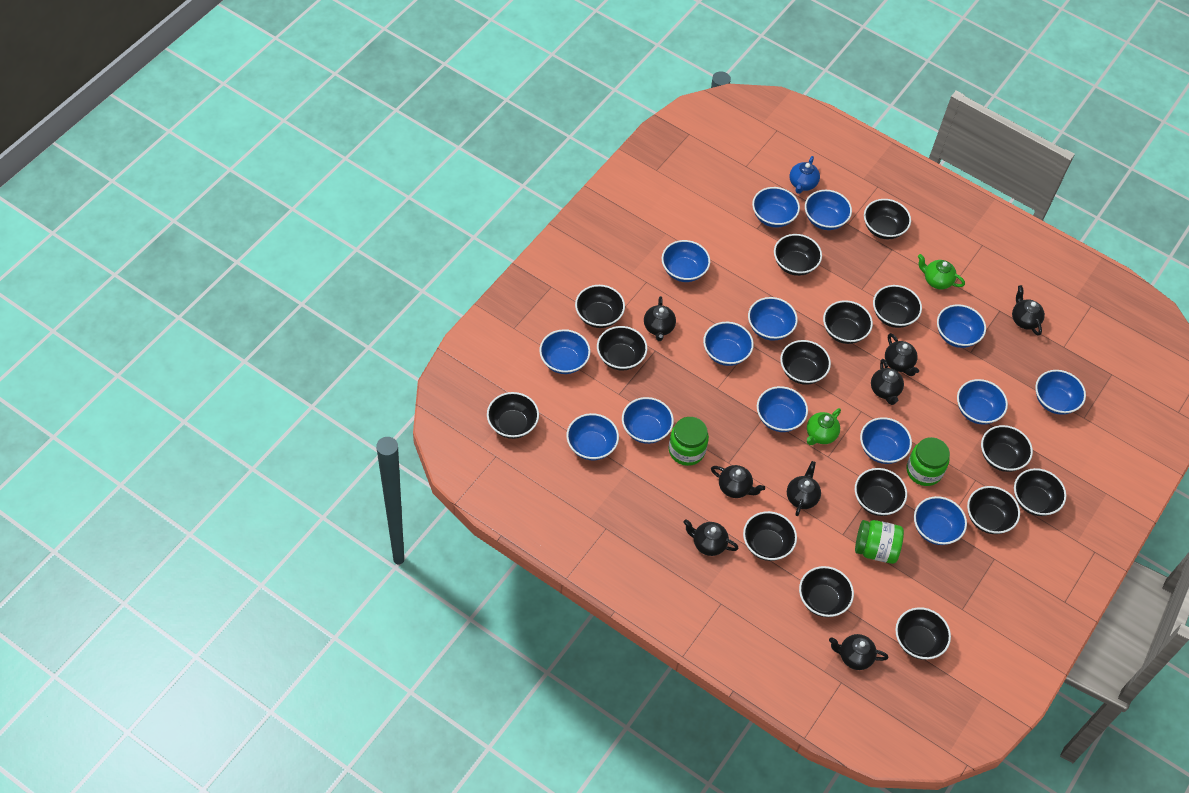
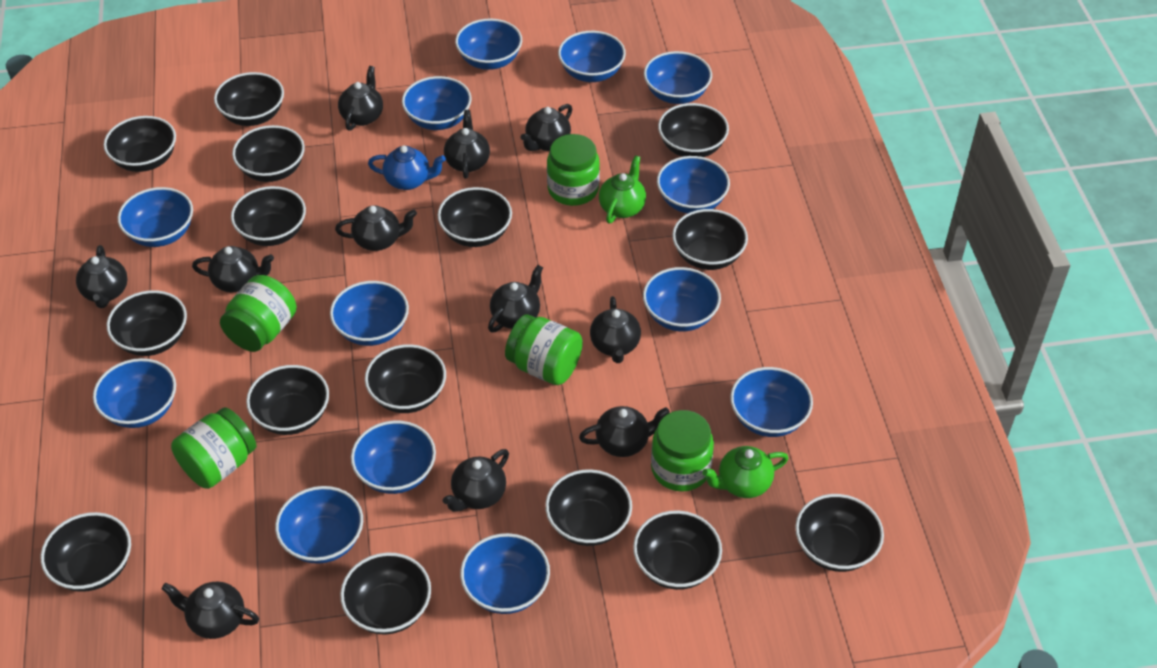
black teapot: [644,296,676,341] [683,519,739,556] [711,465,765,498] [787,461,821,516] [829,634,888,670] [871,359,904,405] [885,333,919,376] [1012,285,1045,336] = 8 -> [76,245,128,308] [162,582,259,639] [192,246,274,292] [335,205,417,251] [338,66,383,131] [443,449,509,512] [444,110,490,179] [488,265,543,332] [520,104,572,151] [579,406,670,457] [590,296,641,363] = 11
blue bowl: [539,329,590,374] [566,413,619,460] [622,397,674,444] [662,240,710,282] [703,322,754,366] [748,297,798,341] [752,187,800,228] [757,386,808,432] [805,190,852,230] [860,417,912,464] [914,496,967,545] [937,304,986,348] [957,379,1008,425] [1035,370,1086,415] = 14 -> [93,358,176,428] [118,187,193,247] [275,486,363,564] [330,281,409,346] [351,420,436,494] [402,76,472,130] [455,18,522,70] [460,533,550,614] [558,31,626,82] [643,267,721,331] [644,51,712,104] [657,156,730,213] [730,367,813,437] = 13
green jar: [669,417,709,466] [855,520,904,564] [906,437,950,486] = 3 -> [171,407,256,489] [220,275,297,352] [505,315,583,385] [547,134,600,206] [651,410,714,492] = 5

